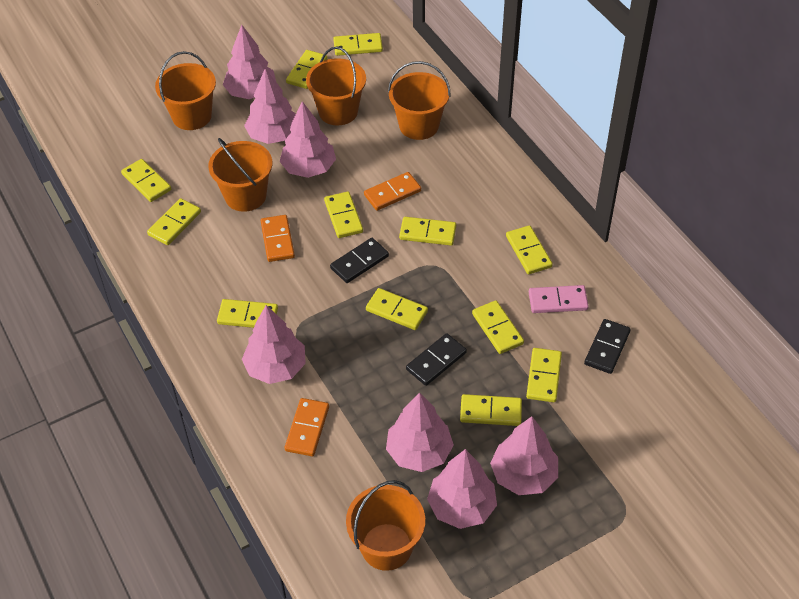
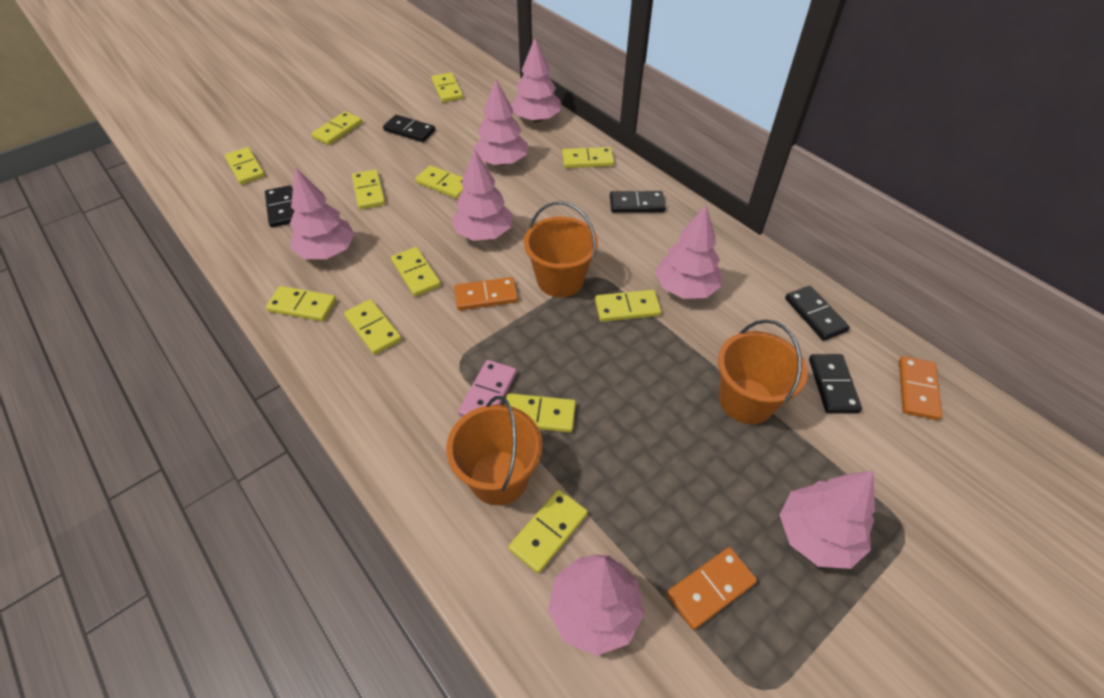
black domino: [330,238,389,283] [406,333,467,386] [584,319,631,374] = 3 -> [265,185,295,227] [383,115,435,142] [610,191,666,213] [785,286,850,341] [809,354,862,414] = 5
orange bucket: [155,51,216,130] [208,138,272,212] [306,47,366,126] [346,480,425,571] [388,61,451,140] = 5 -> [446,396,543,505] [524,201,598,297] [718,320,808,424] = 3

